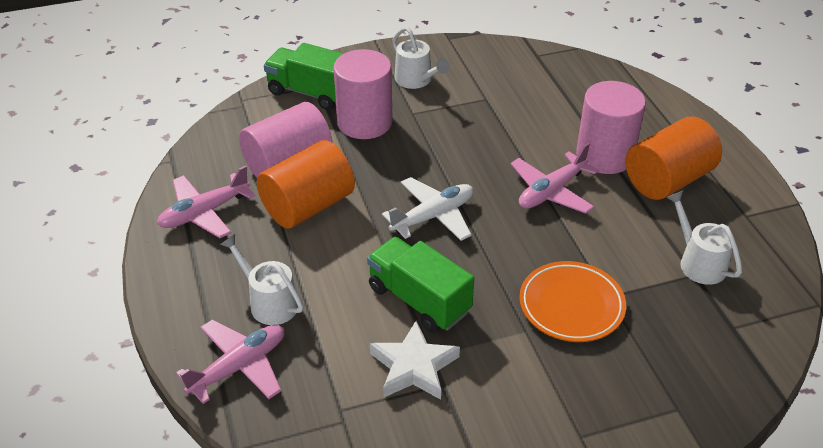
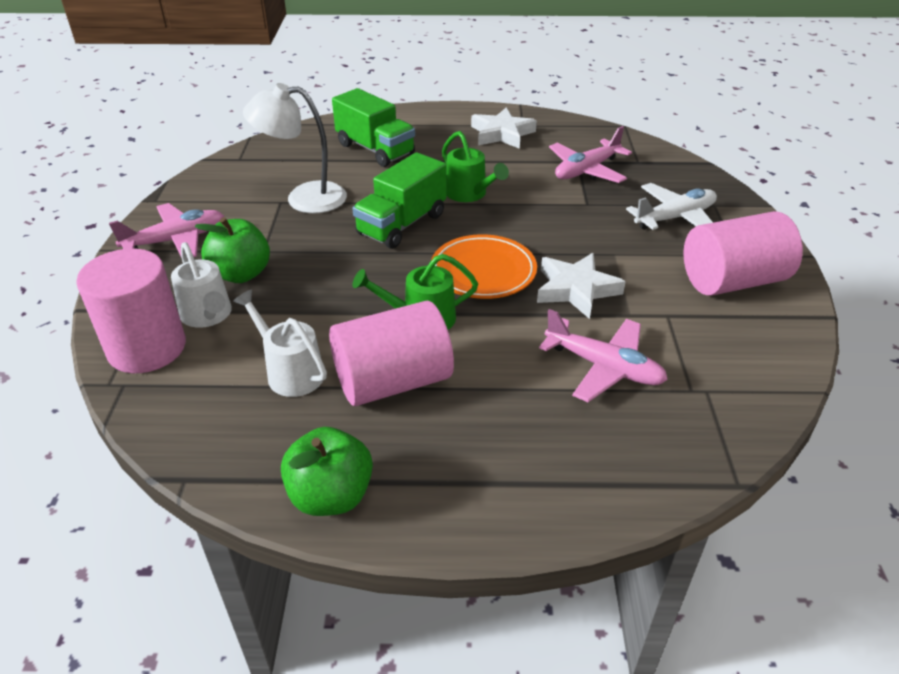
green apple: none = 0 -> [195,217,270,283] [281,427,373,516] = 2
green watering can: none = 0 -> [353,254,478,329] [442,131,509,202] = 2
orange cylinder: [257,140,355,229] [626,116,722,200] = 2 -> none = 0
white lamp: none = 0 -> [243,83,347,213] = 1
white star: [370,321,460,400] = 1 -> [471,108,537,149] [537,253,626,319] = 2
white watering can: [220,234,304,325] [392,27,450,89] [666,191,742,285] = 3 -> [171,242,232,328] [233,290,327,397] = 2

